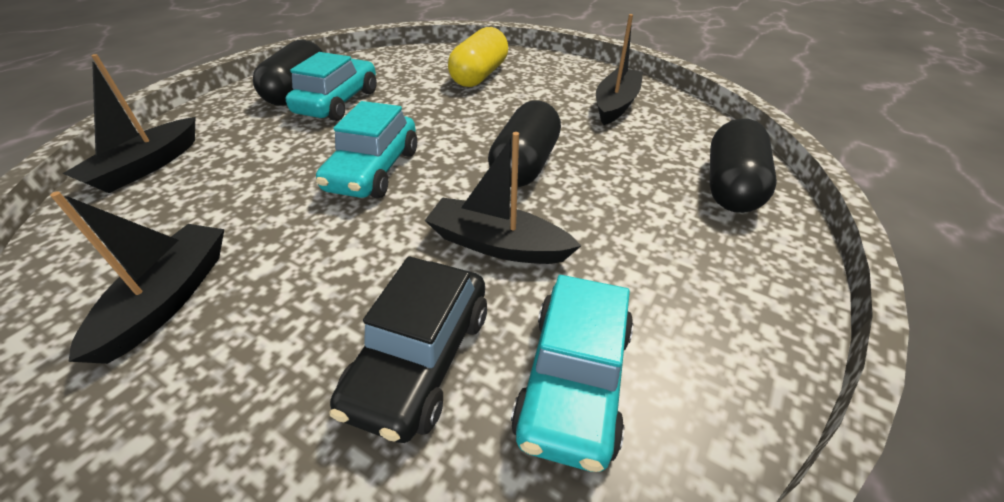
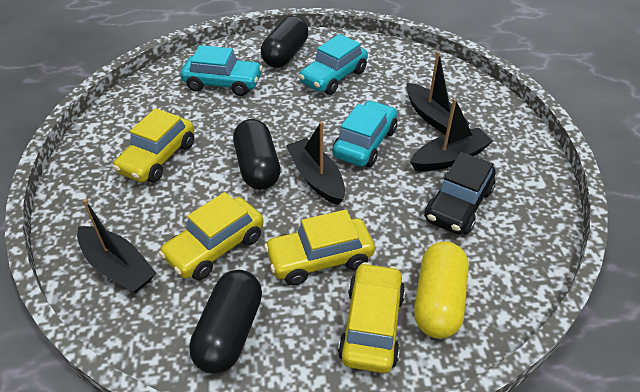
yellow car: none = 0 -> [113,108,194,183] [159,192,264,280] [264,210,375,286] [338,262,405,373] = 4

